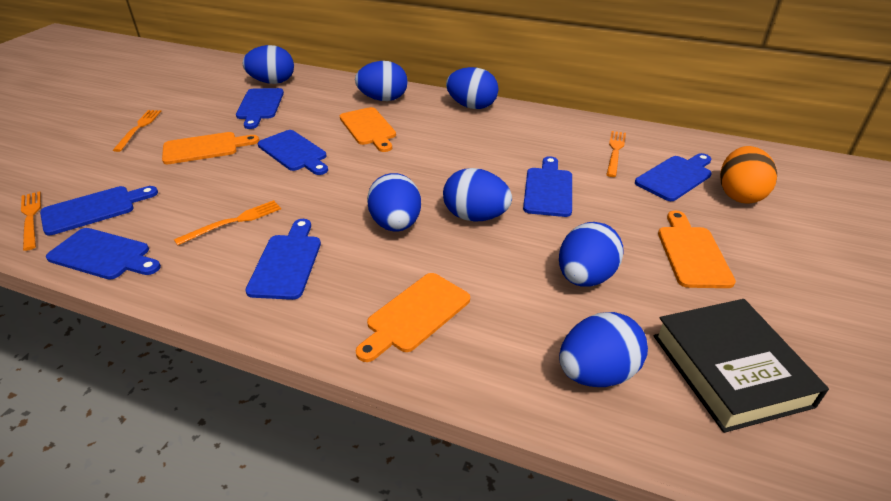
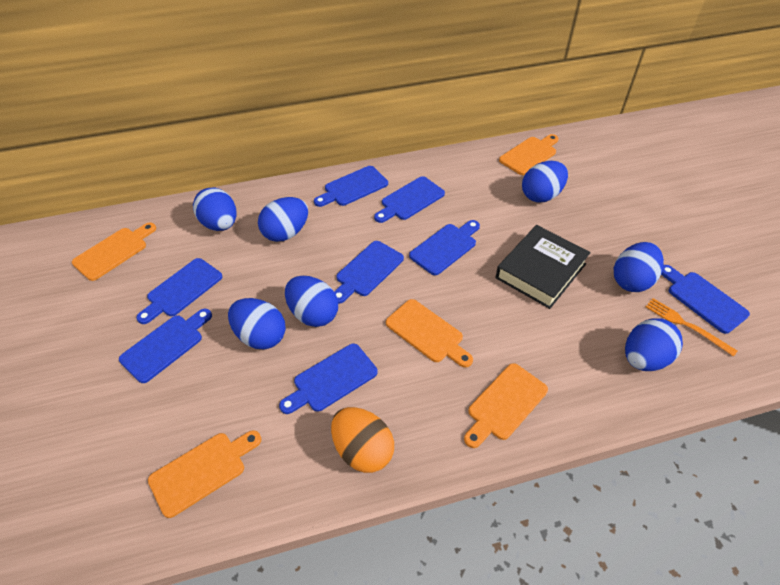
blue cutting board: [40,186,158,235] [46,228,161,279] [236,88,284,129] [245,219,321,300] [258,130,328,175] [523,156,572,217] [635,153,712,201] = 7 -> [119,309,212,383] [136,258,222,324] [279,344,378,414] [314,166,388,207] [334,241,404,304] [374,176,445,223] [409,220,480,275] [661,265,750,334] = 8
orange cutting board: [162,132,259,164] [340,107,396,152] [356,273,470,362] [658,210,736,288] = 4 -> [72,222,156,281] [148,430,261,518] [386,299,473,367] [464,363,548,448] [499,134,559,175] = 5
orange fork: [21,191,41,251] [113,110,161,152] [174,200,281,246] [606,131,626,177] = 4 -> [645,298,737,357] = 1

